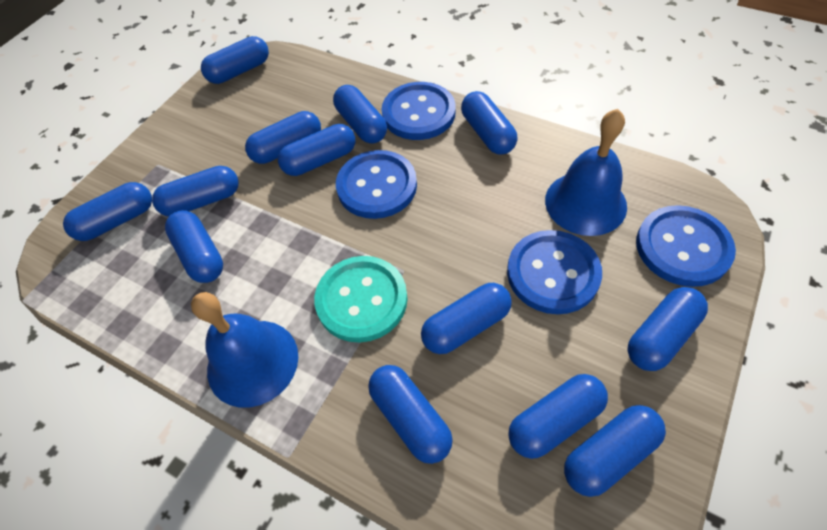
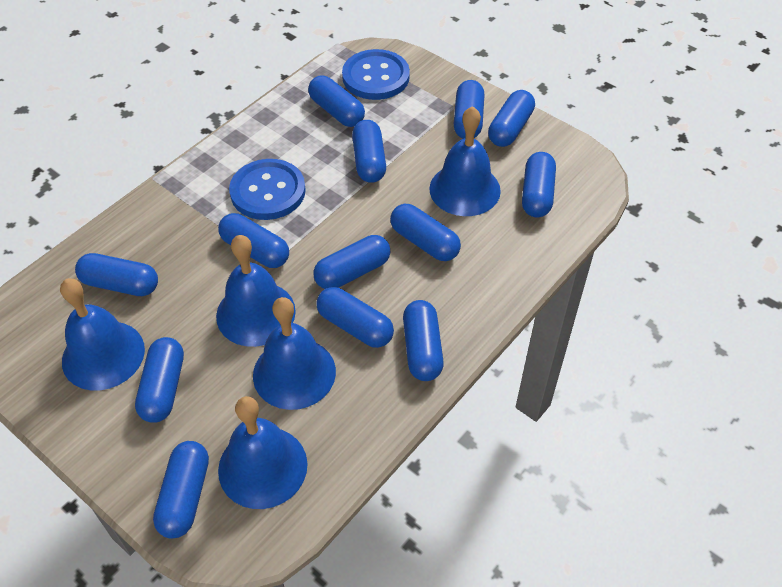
blue bell: [191,292,298,408] [545,109,627,236] = 2 -> [60,278,145,390] [216,235,296,347] [218,396,308,509] [253,297,336,410] [429,106,501,216] = 5
blue button: [336,150,417,219] [382,82,456,140] [507,230,602,314] [636,205,736,287] = 4 -> [229,159,306,220] [342,49,410,100] = 2
turquoise button: [314,256,408,343] = 1 -> none = 0

